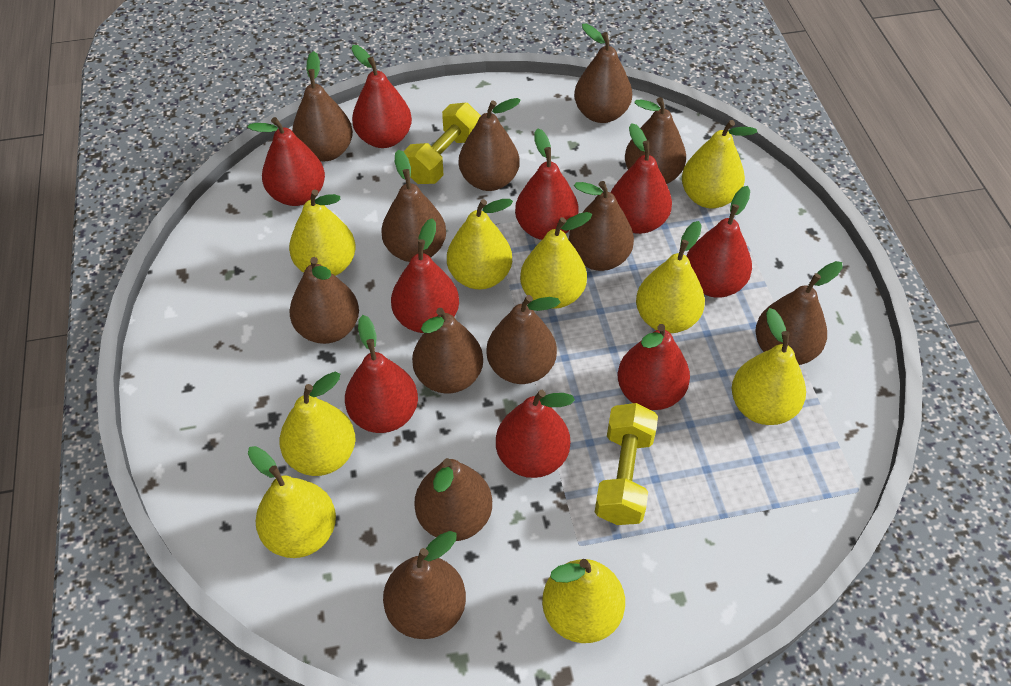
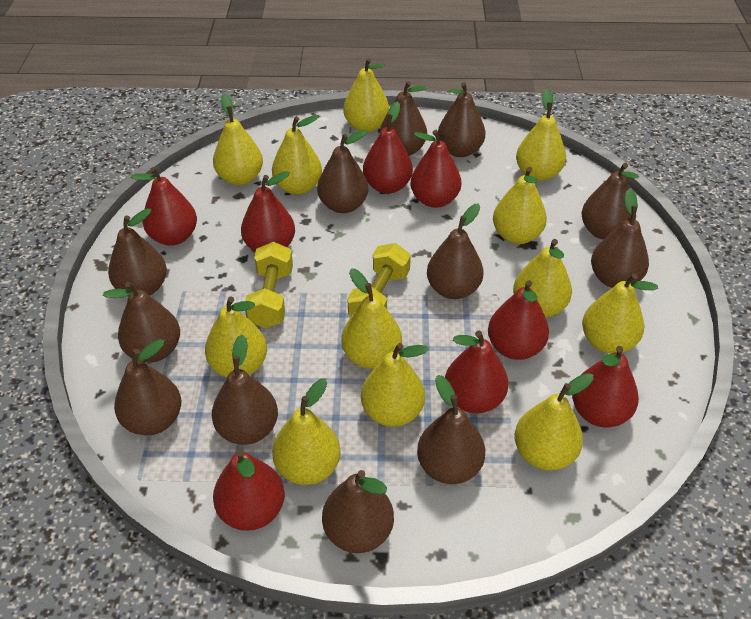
red pear: [247,117,325,206] [345,315,418,433] [351,45,412,148] [391,218,459,333] [496,390,575,478] [515,128,579,240] [611,123,672,234] [618,324,690,410] [686,186,752,298] = 9 -> [131,167,197,246] [213,449,285,531] [241,171,295,252] [363,101,413,194] [411,130,461,208] [445,331,508,414] [488,280,549,360] [572,346,639,427] = 8
yellow pear: [248,446,336,558] [279,372,356,476] [289,189,356,276] [447,199,513,289] [520,212,592,309] [542,559,625,643] [636,221,705,333] [682,120,757,208] [732,308,806,425] = 9 -> [205,297,267,377] [213,94,263,185] [272,115,322,195] [272,378,341,485] [341,268,402,369] [343,58,389,132] [361,343,429,427] [493,167,547,244] [513,239,572,318] [515,373,593,470] [516,89,566,181] [582,273,658,354] = 12

